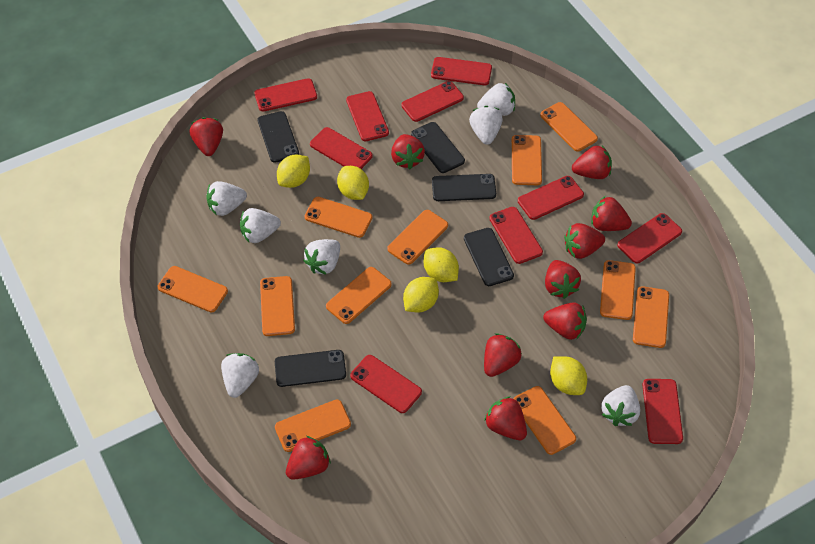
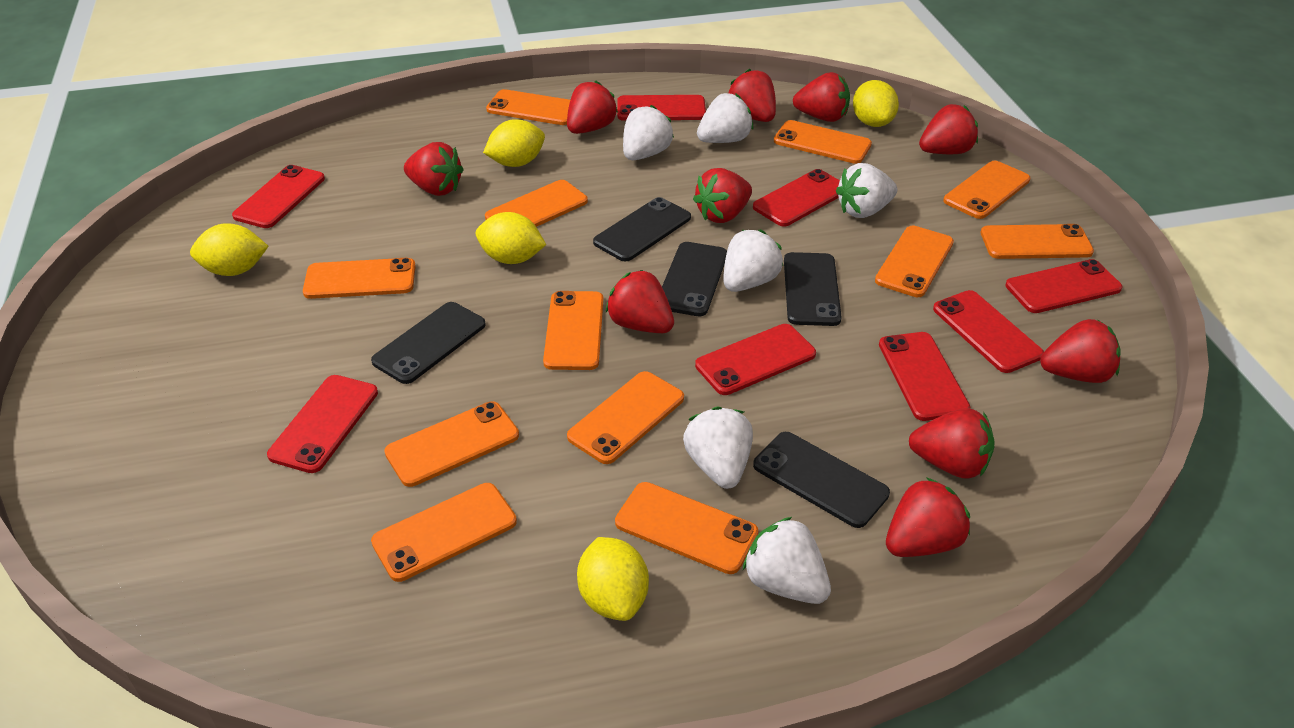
orange phone: [158,266,228,312] [260,276,295,336] [275,400,351,452] [305,197,373,238] [326,267,392,324] [387,210,448,265] [512,135,542,185] [513,386,576,455] [540,102,598,152] [600,260,636,320] [633,286,669,348] = 11 -> [303,258,416,299] [371,483,517,582] [384,401,519,487] [485,180,588,227] [486,89,570,125] [543,291,604,370] [567,371,684,464] [615,482,758,574] [774,120,872,164] [875,226,954,297] [943,161,1030,219] [981,224,1094,259] = 12
red phone: [254,78,317,112] [310,127,373,169] [346,91,389,141] [350,355,422,413] [401,81,464,122] [431,57,492,85] [489,207,543,264] [518,176,584,220] [617,213,682,263] [642,379,683,444] = 10 -> [232,165,325,228] [267,375,378,473] [617,95,706,121] [695,324,816,395] [753,169,840,227] [879,332,970,421] [933,290,1044,373] [1006,259,1122,313] = 8
white strawberry: [206,181,247,216] [221,353,259,398] [240,208,281,243] [303,239,340,274] [469,106,503,145] [477,83,515,116] [601,385,640,426] = 7 -> [623,105,674,160] [683,406,753,489] [697,93,753,143] [724,229,783,292] [743,517,831,604] [836,163,897,218] = 6

